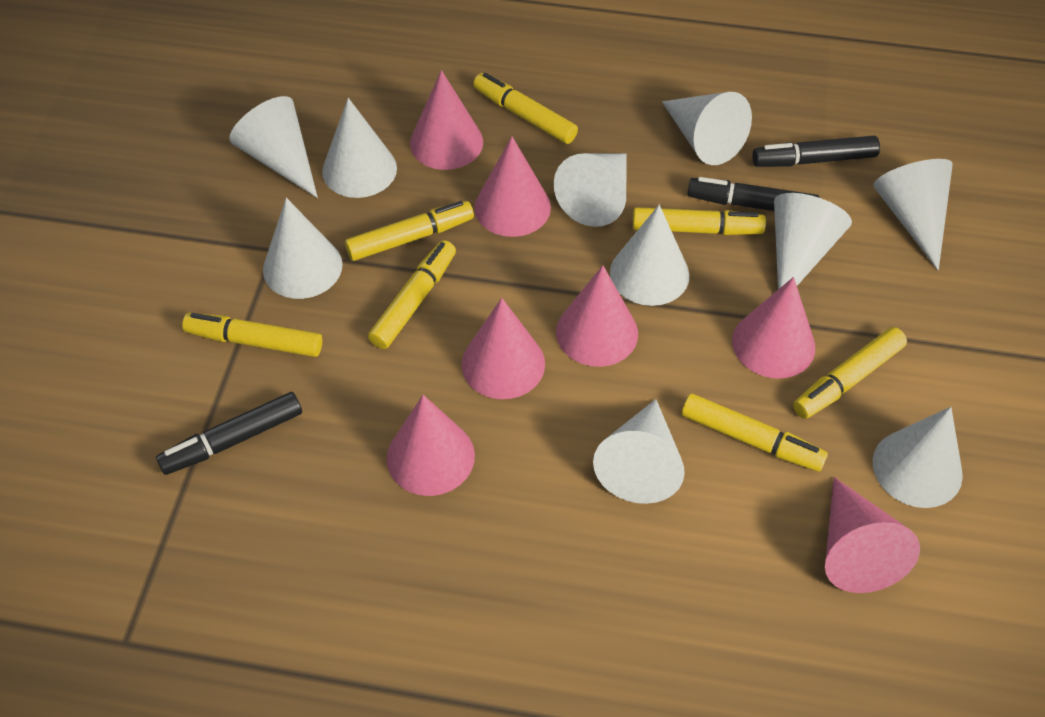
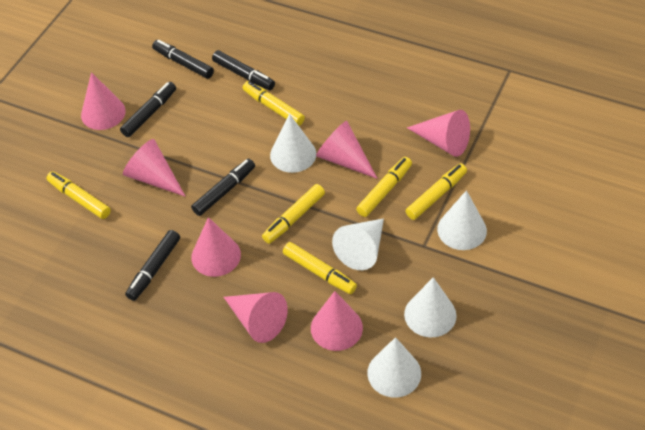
black marker: [156,392,302,475] [687,177,820,211] [752,136,880,167] = 3 -> [120,82,176,137] [125,230,180,301] [152,40,214,79] [191,159,255,216] [212,50,275,90] = 5
white cone: [230,96,318,198] [263,198,343,299] [322,98,397,198] [554,153,626,227] [593,399,685,504] [610,205,689,306] [662,92,752,165] [774,193,852,289] [873,159,953,270] [873,407,963,508] = 10 -> [270,114,316,173] [332,218,384,270] [367,337,421,398] [404,277,457,337] [437,190,487,250] = 5
yellow marker: [182,313,322,357] [345,201,474,261] [368,240,456,349] [473,73,578,144] [632,207,766,235] [682,394,828,472] [793,327,907,419] = 7 -> [47,171,111,219] [243,81,305,126] [262,184,325,244] [283,242,357,294] [356,157,412,217] [406,164,467,220] = 6

